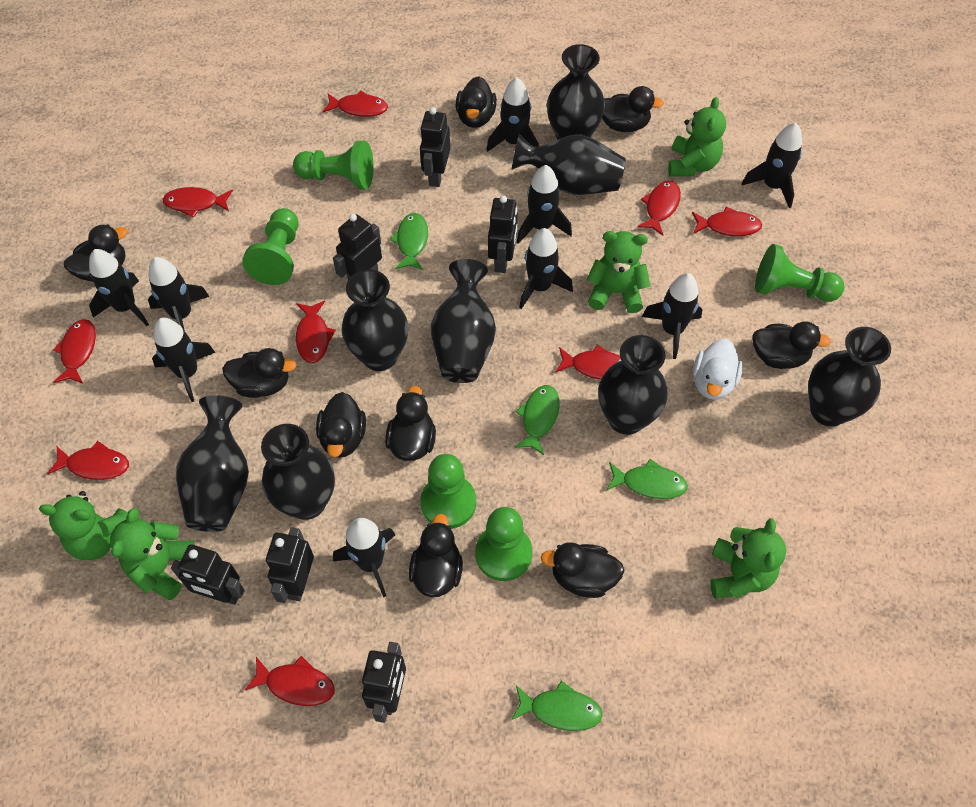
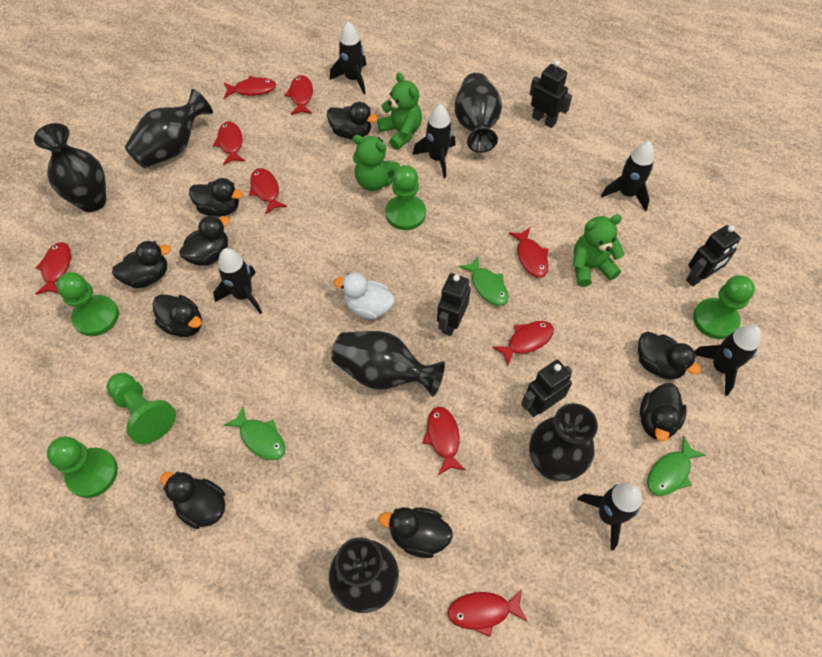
black robot: [171,544,245,605] [266,527,314,603] [333,214,382,280] [362,642,406,723] [420,107,450,187] [488,195,518,273] = 6 -> [437,273,471,336] [521,360,573,417] [530,60,572,128] [686,225,741,287] = 4
black rocket: [89,249,149,326] [148,257,210,331] [152,318,216,402] [333,518,395,597] [487,77,539,152] [517,165,572,244] [519,228,573,309] [642,273,702,359] [742,122,802,208] = 9 -> [213,248,262,314] [330,22,366,94] [413,104,456,178] [577,483,642,550] [601,141,654,211] [694,325,761,396] = 6
black vase: [176,395,249,532] [261,424,335,520] [342,270,408,371] [431,259,496,383] [511,134,626,195] [547,44,605,140] [598,335,668,435] [808,327,891,427] = 8 -> [34,123,106,212] [125,89,213,168] [329,537,399,613] [331,331,445,397] [455,73,502,153] [529,403,598,481] = 6
green fish: [390,213,428,270] [512,681,603,731] [514,385,560,455] [606,459,688,499] = 4 -> [224,406,285,460] [459,256,509,306] [647,436,706,496] = 3
green teddy bear: [39,491,128,560] [110,508,195,600] [587,231,650,313] [668,97,726,177] [710,518,786,598] = 5 -> [353,135,400,191] [377,73,422,150] [573,215,625,287] = 3

